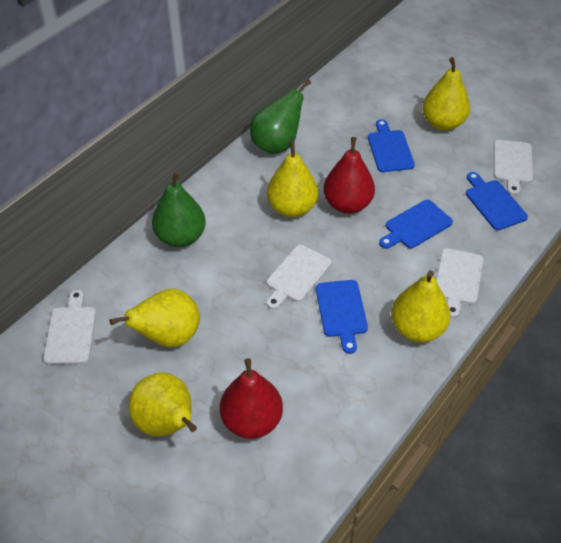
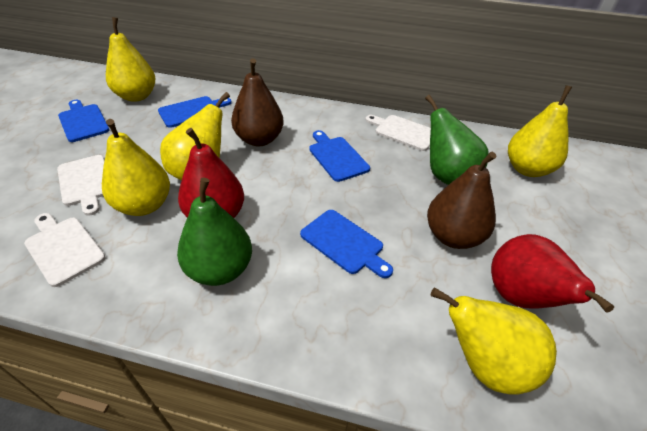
brown pear: none = 0 -> [231,58,284,146] [427,152,497,249] = 2
white cutting board: [43,290,96,364] [266,245,331,309] [436,248,484,318] [494,140,533,195] = 4 -> [24,213,106,287] [57,155,105,216] [365,115,431,151] = 3

